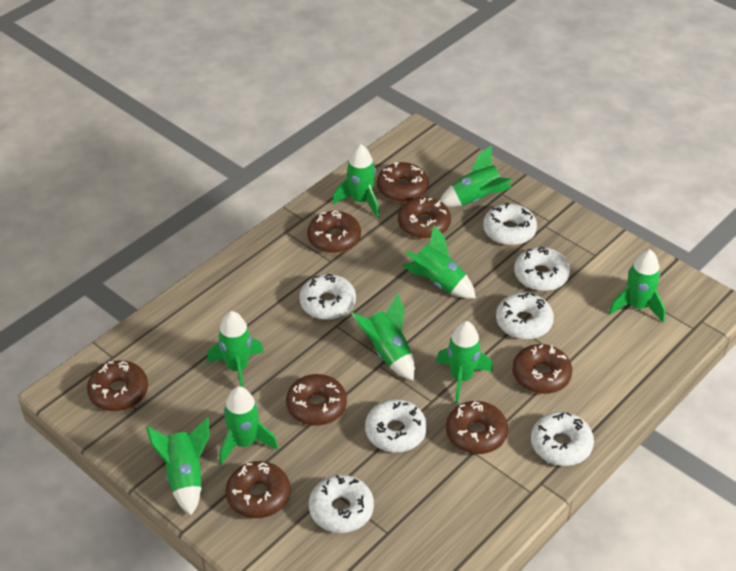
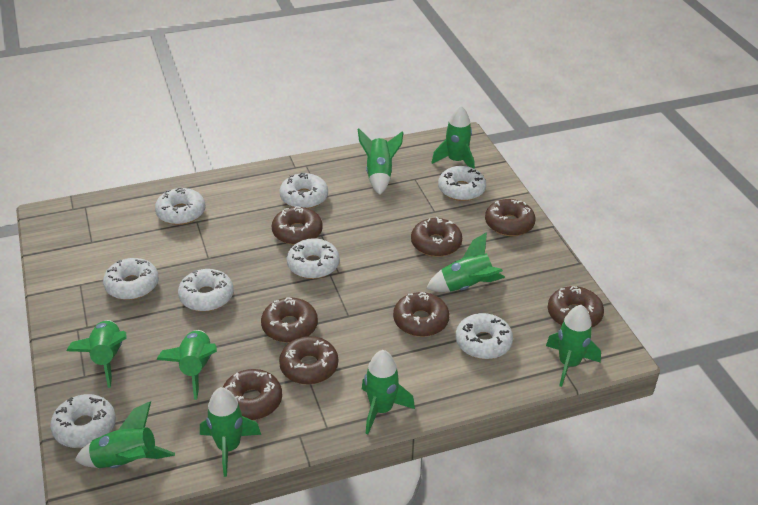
white donut: [299,274,356,320] [309,475,374,533] [365,399,427,452] [483,203,537,245] [496,293,554,339] [514,247,570,291] [531,412,594,466] = 7 -> [50,394,116,448] [103,258,159,300] [155,187,205,225] [178,269,234,312] [279,173,328,209] [287,238,340,279] [438,166,486,201] [456,313,513,359] = 8

